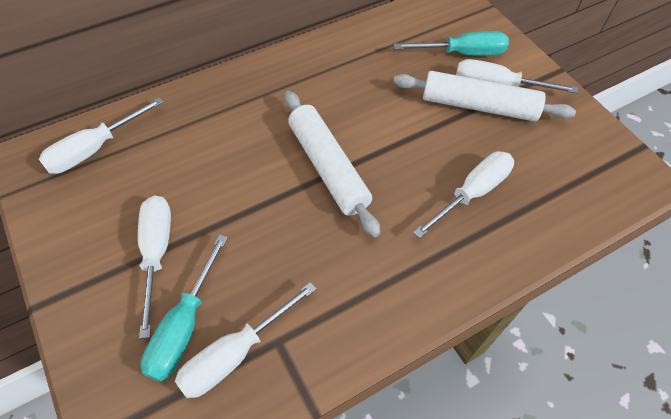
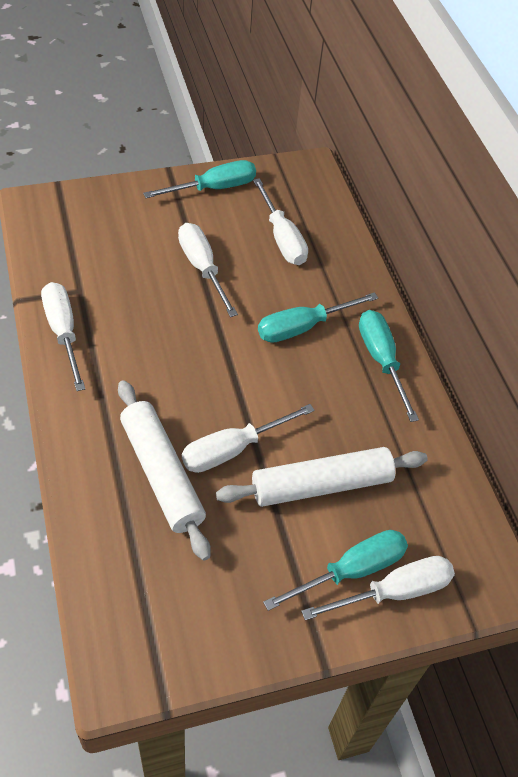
turquoise screwdriver: [141,234,228,382] [394,31,509,56] = 2 -> [143,160,256,198] [258,292,378,343] [263,530,408,611] [359,310,419,422] = 4

